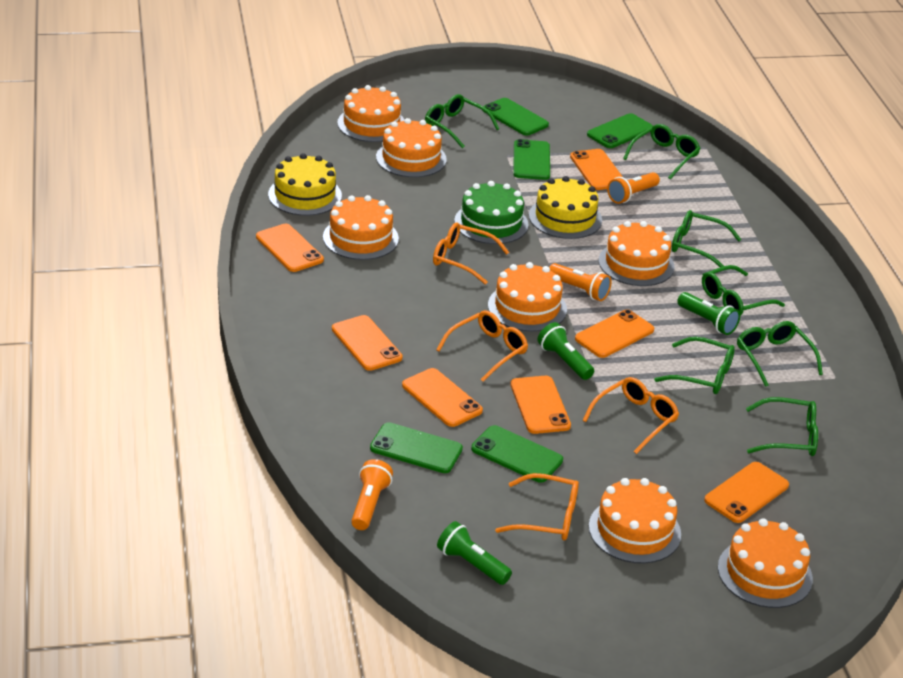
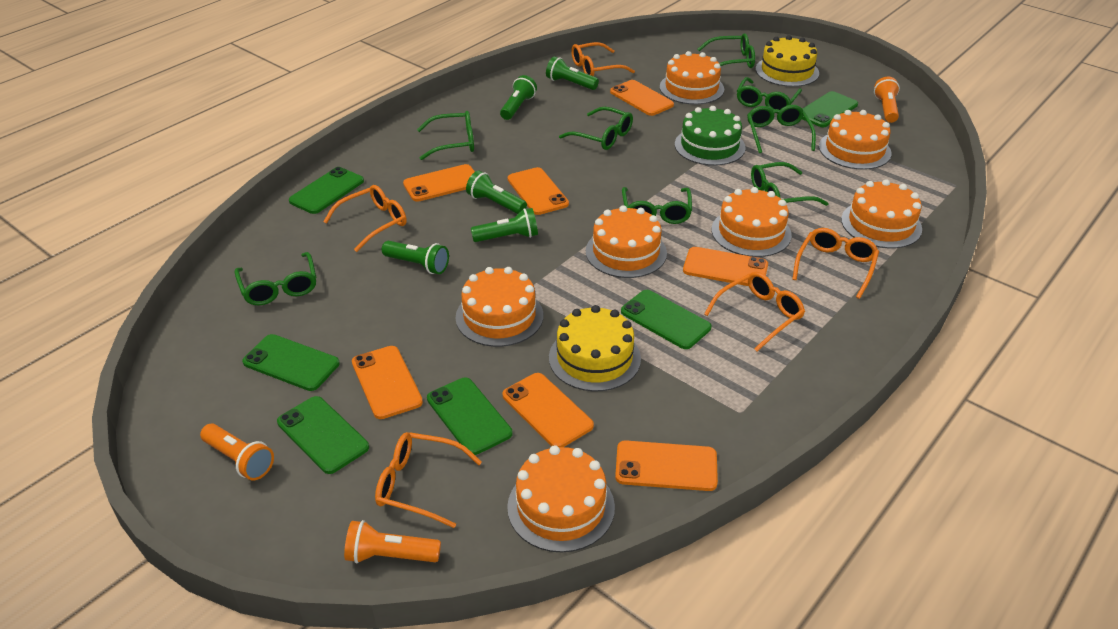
green flashlight: [437,521,512,585] [537,322,594,380] [677,292,740,335] = 3 -> [382,241,449,274] [466,171,527,214] [471,208,538,242] [500,75,537,120] [546,56,599,90] = 5
green glasses: [425,94,499,148] [623,124,701,180] [654,337,735,394] [671,210,742,267] [702,265,785,316] [737,321,823,387] [746,397,818,456] = 7 -> [235,252,316,305] [417,111,474,160] [559,107,633,150] [622,187,692,224] [698,33,755,68] [737,77,802,110] [747,105,816,153] [751,162,829,206] = 8
green phone: [370,422,463,473] [471,425,563,483] [482,98,549,136] [513,139,550,180] [587,113,653,148] = 5 -> [242,334,340,391] [277,396,369,474] [289,167,364,214] [427,377,512,455] [621,290,711,349] [802,91,858,127] = 6
orange glasses: [433,222,509,285] [436,310,528,382] [495,473,579,540] [582,377,679,454] = 4 -> [323,185,407,252] [375,432,482,528] [571,42,635,76] [704,272,805,351] [792,228,879,299] = 5

